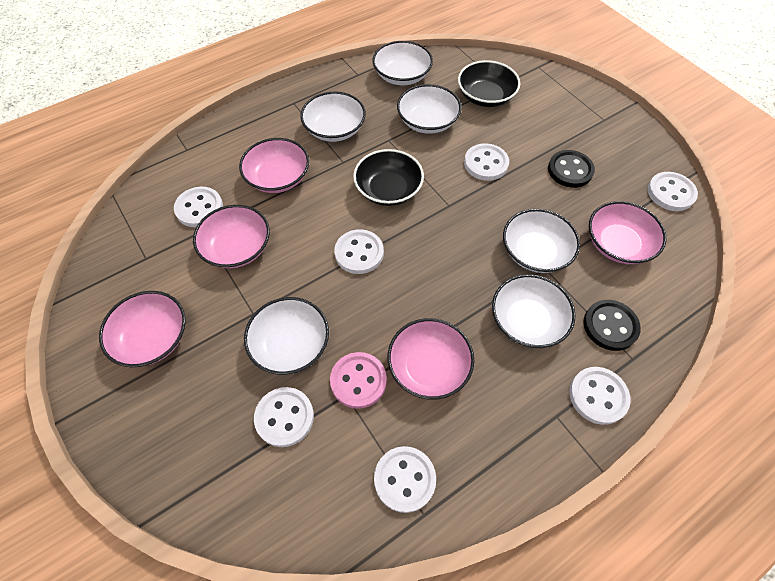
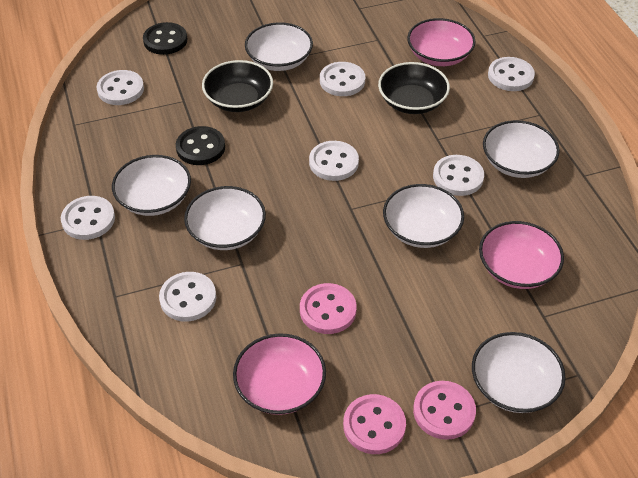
pink bowl: [99,291,186,367] [193,205,270,268] [239,138,309,193] [388,318,474,400] [589,201,667,264] = 5 -> [233,333,326,415] [407,18,476,66] [479,221,564,289] = 3
pink button: [330,352,387,409] = 1 -> [300,283,357,334] [343,394,406,454] [413,381,476,440] = 3

